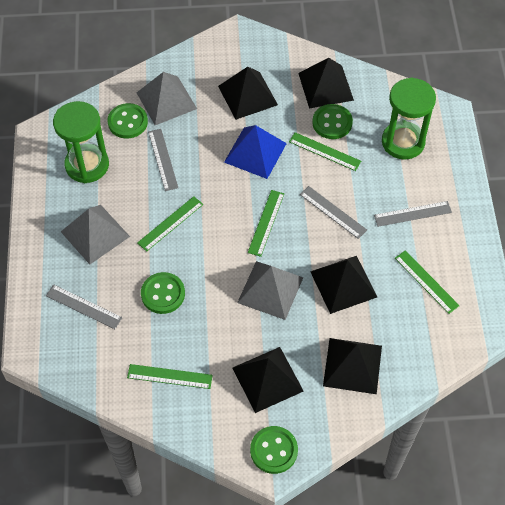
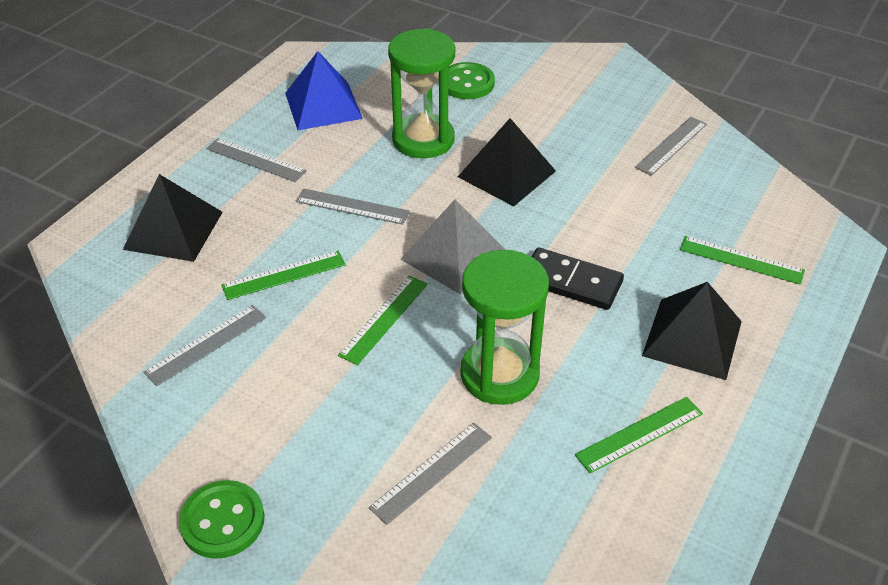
black domino: none = 0 -> [532,247,624,310] = 1
black pyramid: [218,67,278,120] [232,347,304,413] [298,58,354,109] [310,256,377,314] [323,338,382,394] = 5 -> [123,174,223,262] [458,118,556,206] [642,282,742,380] = 3
green button: [107,103,148,138] [141,272,185,314] [250,426,298,474] [312,104,353,139] = 4 -> [179,480,264,559] [448,62,495,99] = 2
green ruler: [127,364,213,389] [137,196,203,252] [248,190,284,257] [289,132,361,171] [395,250,460,314] = 5 -> [221,251,346,300] [338,275,428,365] [575,397,703,473] [680,236,805,285] = 4
grey pyramid: [61,205,130,265] [136,72,197,125] [237,261,303,320] = 3 -> [400,199,506,294] = 1
grey ruler: [46,284,122,329] [148,129,178,191] [300,186,367,239] [374,201,452,227] = 4 -> [143,305,266,386] [206,138,307,182] [296,188,410,225] [369,423,492,525] [635,117,707,176] = 5

